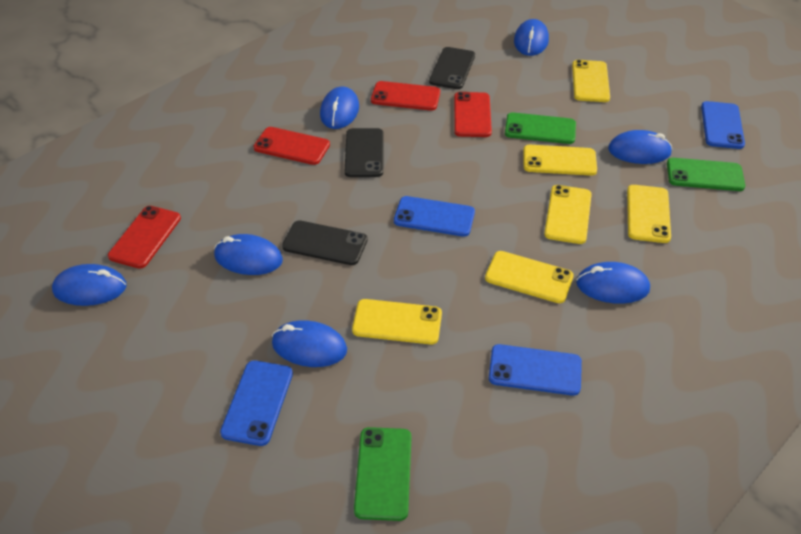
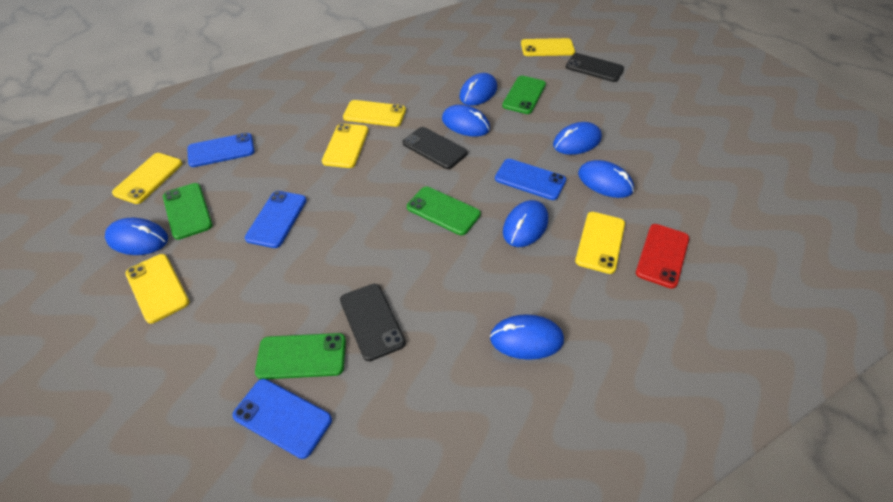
green phone: [354,427,412,521] [505,112,576,144] [667,158,745,191] = 3 -> [163,183,213,240] [255,333,346,379] [407,187,481,235] [502,76,546,114] = 4
red phone: [108,206,181,269] [253,127,330,165] [371,81,440,111] [454,92,492,137] = 4 -> [636,224,689,289] = 1

